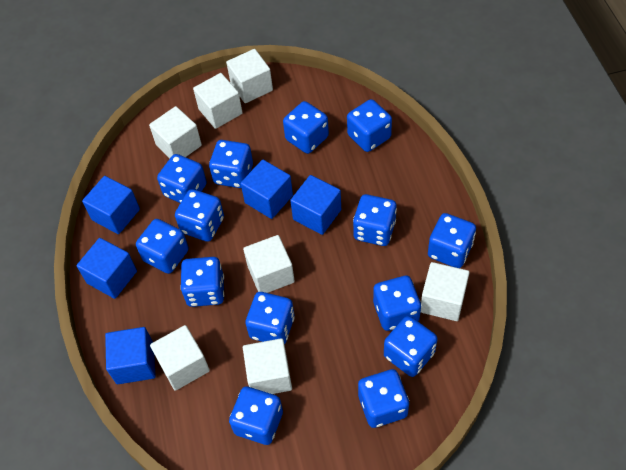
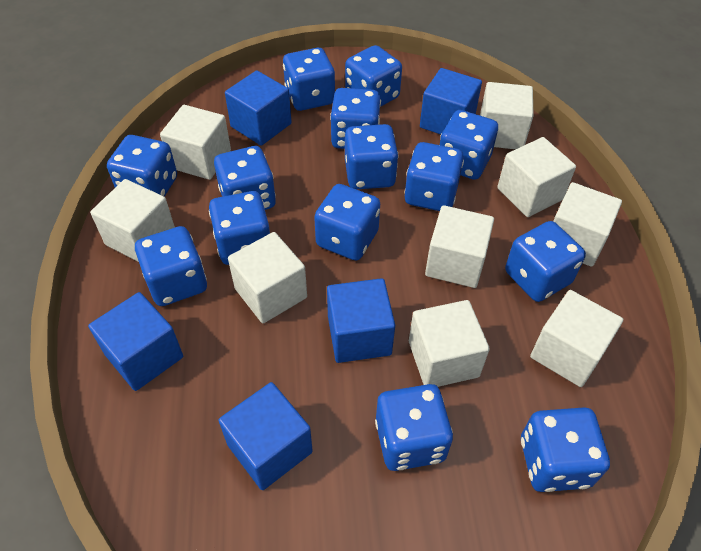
white cube: [149,106,202,158] [150,325,210,391] [193,73,243,129] [226,49,273,103] [243,235,295,293] [243,338,292,394] [421,262,469,321] = 7 -> [90,179,175,262] [160,105,231,180] [228,232,307,323] [409,300,490,387] [425,205,494,288] [480,82,534,149] [497,137,576,217] [530,290,623,387] [553,182,622,267] = 9

